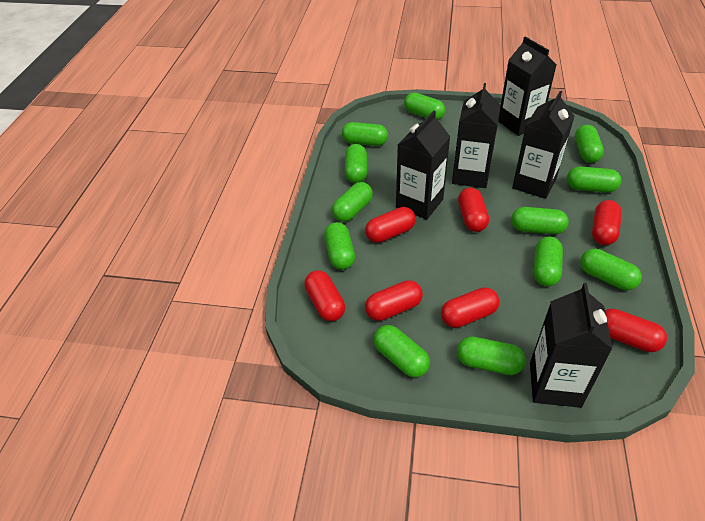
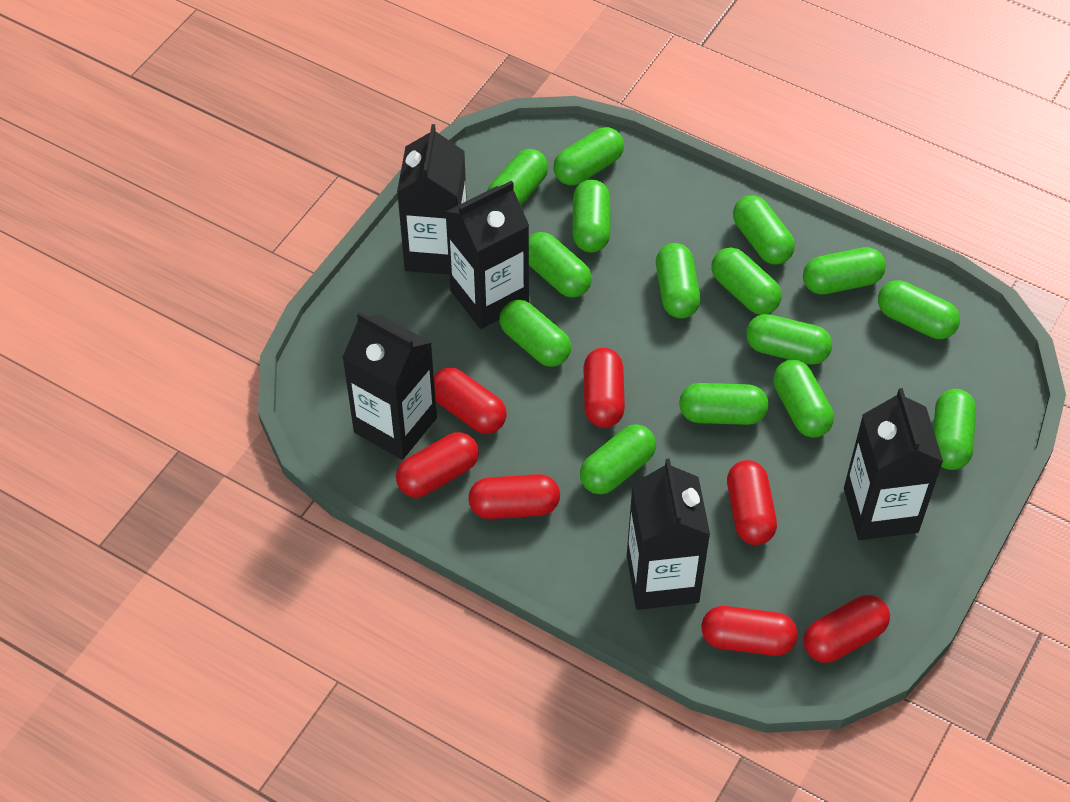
green capsule: [324,222,355,270] [332,182,373,222] [342,122,388,146] [345,144,367,183] [374,325,430,377] [404,93,445,120] [457,336,526,375] [511,207,569,234] [534,237,563,286] [567,166,622,193] [575,125,604,163] [580,249,642,290] = 12 -> [487,149,548,206] [499,300,571,367] [529,232,592,298] [553,127,624,185] [573,179,610,253] [580,424,656,494] [656,243,701,318] [679,383,769,425] [711,247,782,315] [733,195,795,264] [746,314,832,365] [773,360,834,438] [803,247,886,295] [878,280,960,339] [933,389,976,470] = 15

